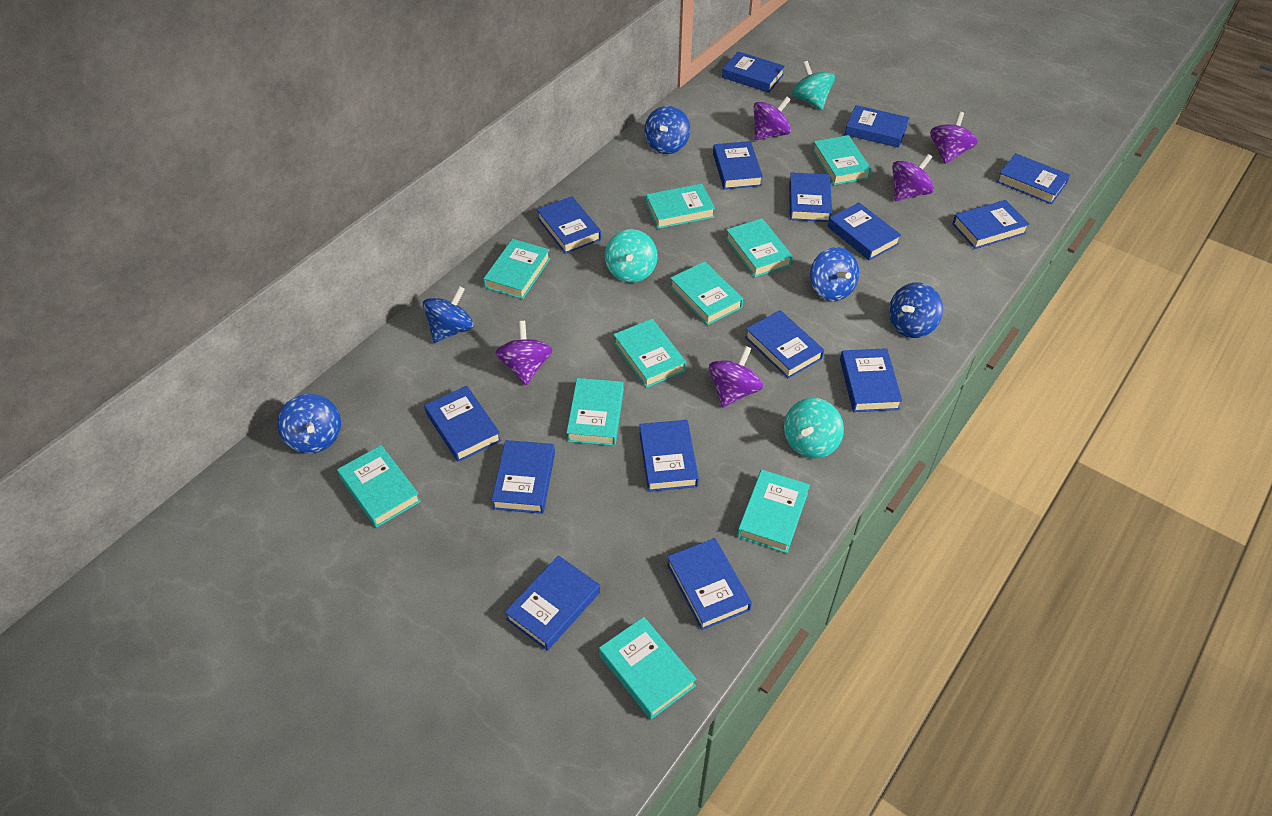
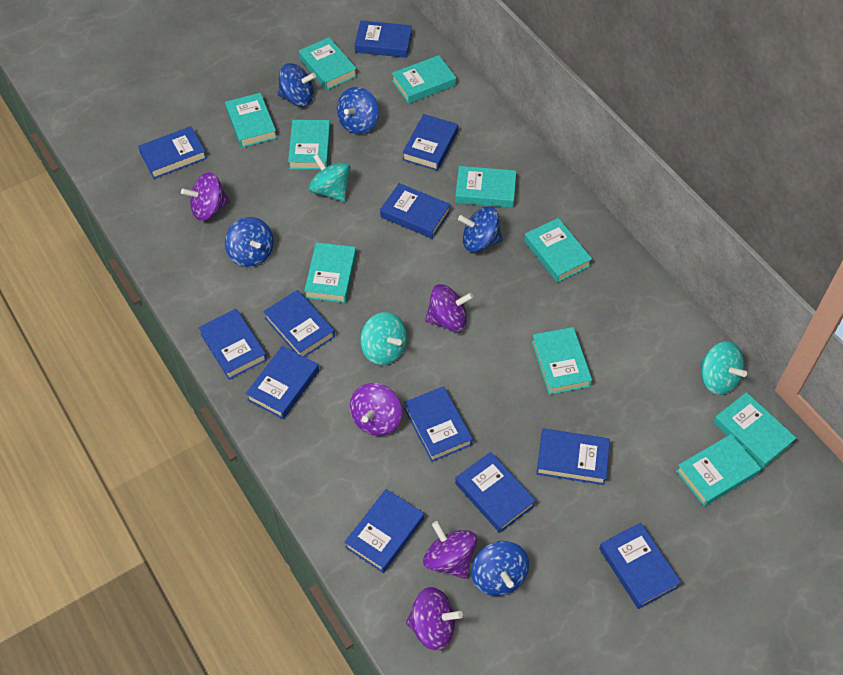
blue book: [424,386,501,462] [491,440,555,514] [505,555,600,651] [537,196,601,254] [639,420,699,492] [667,538,752,630] [713,141,763,189] [722,51,785,93] [745,310,824,379] [789,173,832,222] [828,202,902,261] [840,348,902,412] [845,105,910,148] [952,200,1030,249] [997,153,1070,204] = 15 -> [138,126,207,179] [198,309,267,380] [246,346,319,419] [263,290,335,357] [344,489,424,573] [355,21,412,58] [380,183,451,239] [402,114,458,171] [404,386,473,462] [455,452,536,533] [536,429,610,485] [599,523,681,609] = 12

